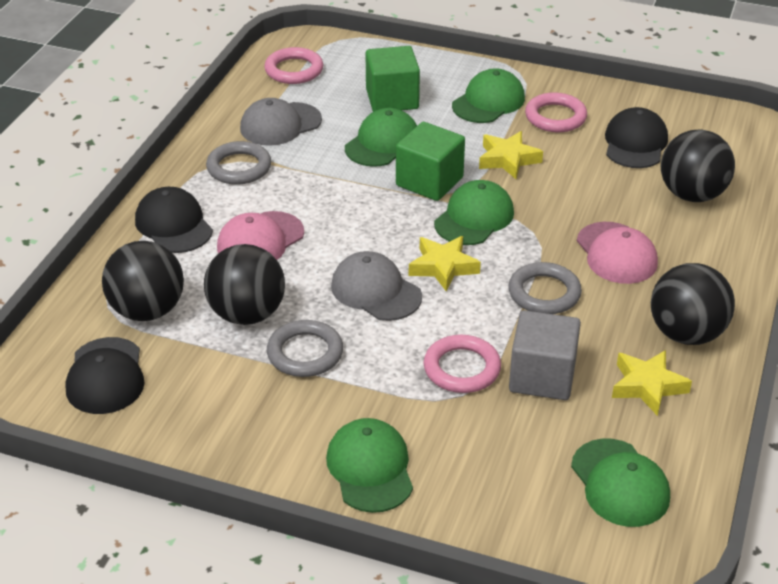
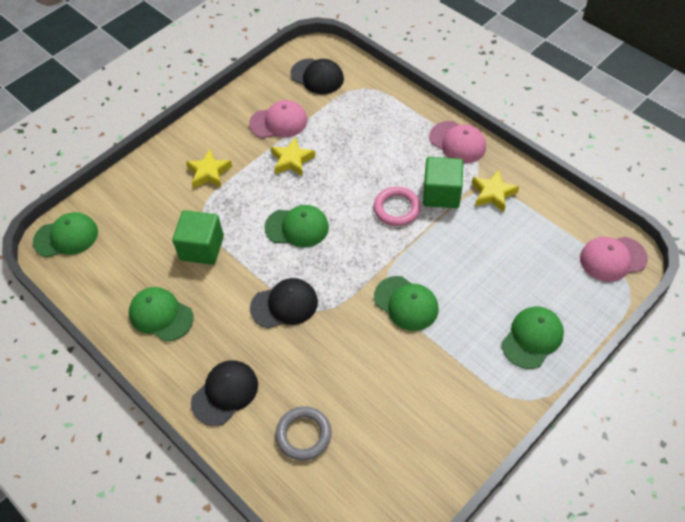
black ball: [102,241,184,321] [204,244,285,325] [651,263,735,345] [661,129,735,202] = 4 -> none = 0
grey cap: [240,98,322,146] [331,251,422,321] = 2 -> none = 0
grey cube: [509,310,581,400] = 1 -> none = 0
grey ring: [206,141,271,185] [267,320,343,377] [508,262,582,314] = 3 -> [275,406,331,461] = 1
pink cap: [217,211,304,260] [577,222,658,284] = 2 -> [249,100,308,138] [429,121,486,163] [580,237,648,282] = 3
pink ring: [264,47,323,84] [424,335,501,393] [525,92,587,132] = 3 -> [374,187,421,226] = 1

